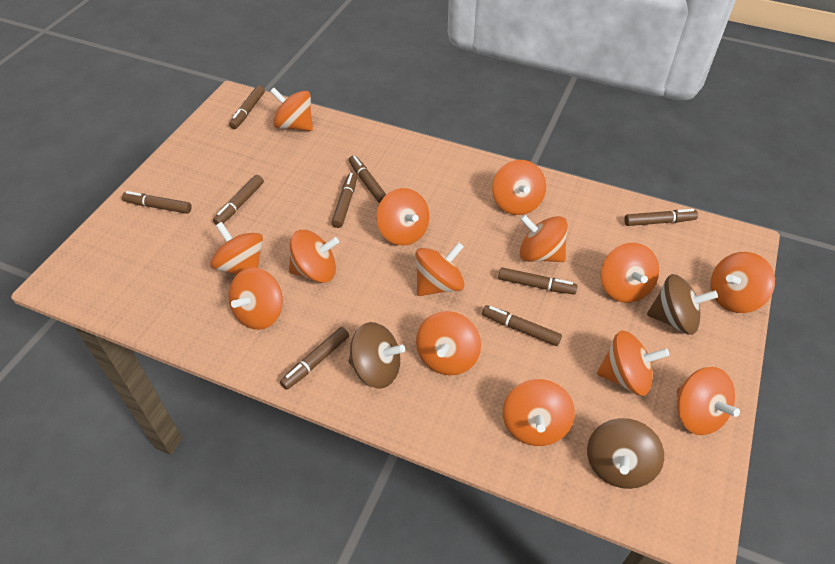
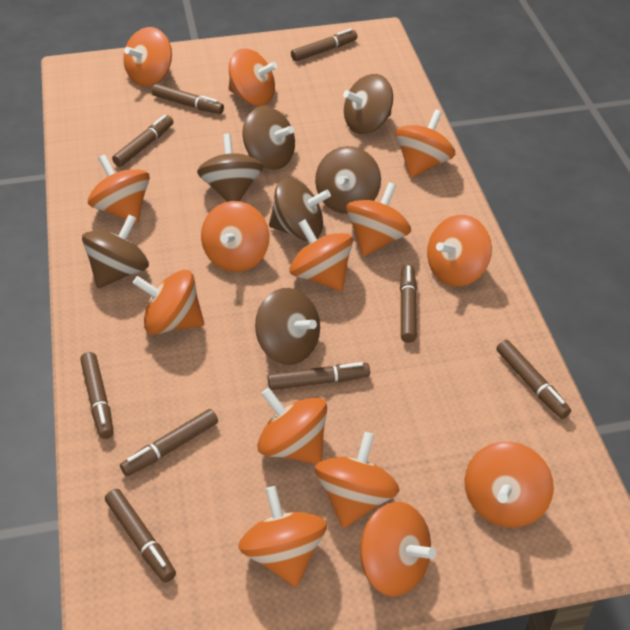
brown spinning top: [349,322,405,389] [587,418,664,489] [647,274,718,335] = 3 -> [82,215,149,289] [197,133,263,202] [243,106,295,170] [255,288,320,365] [269,178,331,241] [315,146,381,214] [343,74,393,134] = 7

